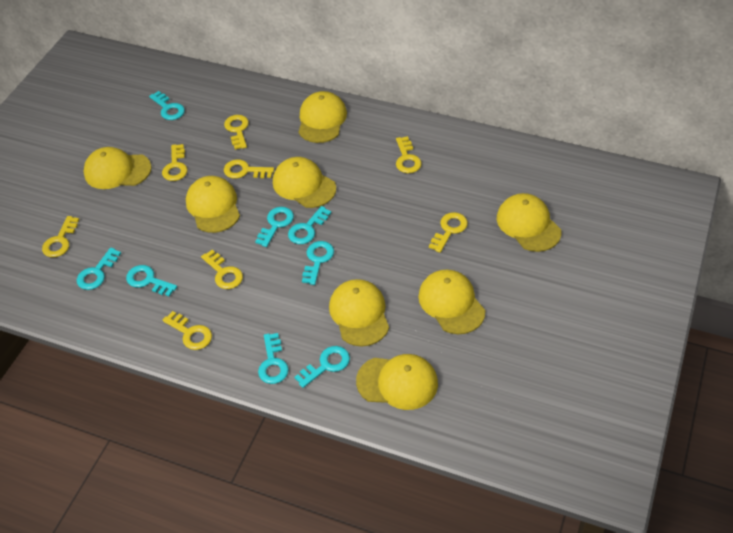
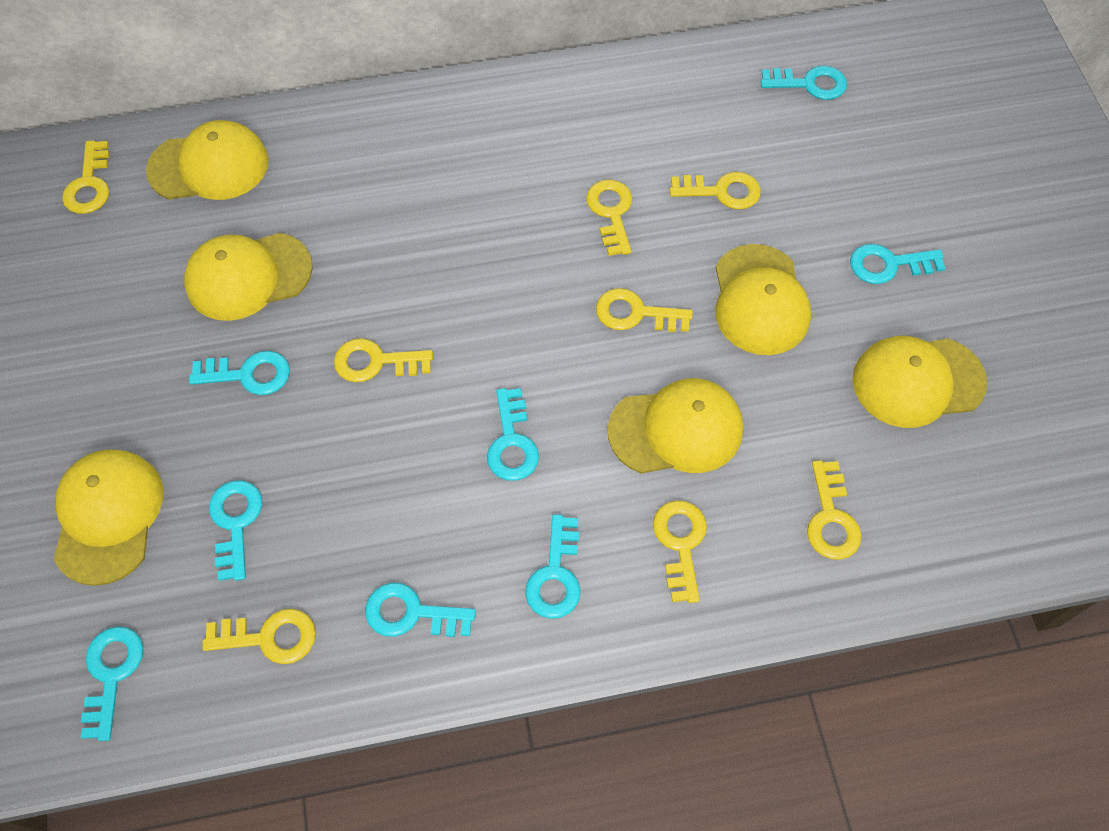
yellow cap: [84,147,152,189] [186,176,240,233] [273,157,336,208] [298,91,347,143] [329,279,389,346] [356,354,438,410] [418,270,485,334] [497,193,561,252] = 8 -> [54,450,163,586] [146,120,269,200] [184,233,313,321] [608,378,743,474] [715,244,811,355] [853,336,987,428] = 6

